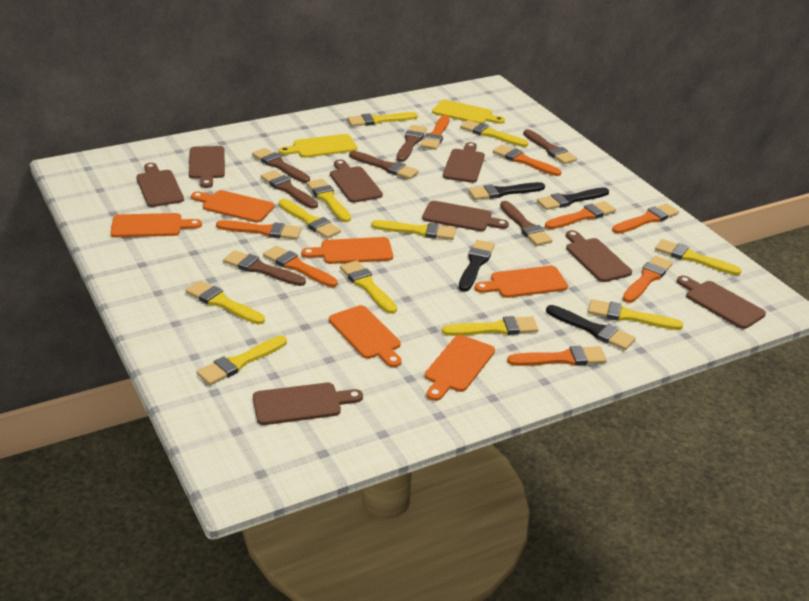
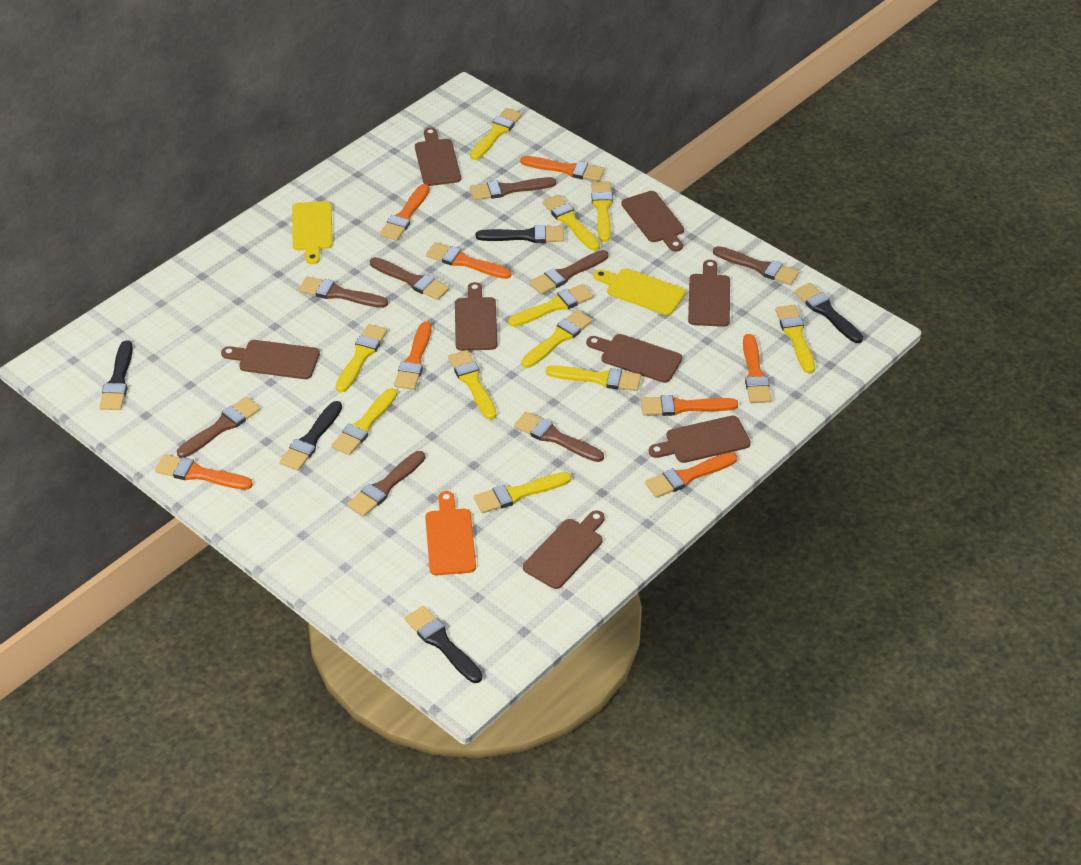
black brush: [459,240,495,292] [468,182,545,200] [537,187,609,210] [546,305,636,350] = 4 -> [99,341,133,410] [279,401,342,471] [405,606,483,683] [476,225,564,243] [794,283,863,343] = 5
brown brush: [223,250,306,286] [252,148,310,183] [261,170,318,209] [349,151,419,179] [396,125,427,162] [500,201,552,246] [523,129,577,164] = 7 -> [177,397,260,458] [299,276,388,308] [347,451,425,517] [370,257,450,300] [470,177,556,200] [514,412,604,462] [530,250,608,294] [713,246,799,285] = 8
orange cutting board: [110,213,202,237] [191,190,274,223] [301,237,393,264] [329,305,402,367] [425,335,495,401] [474,266,568,298] = 6 -> [425,491,476,575] = 1

